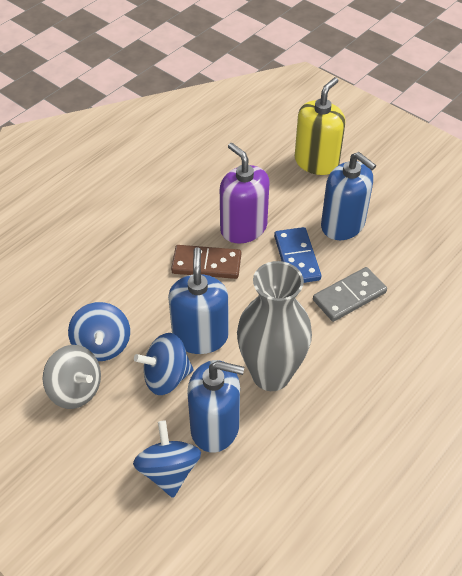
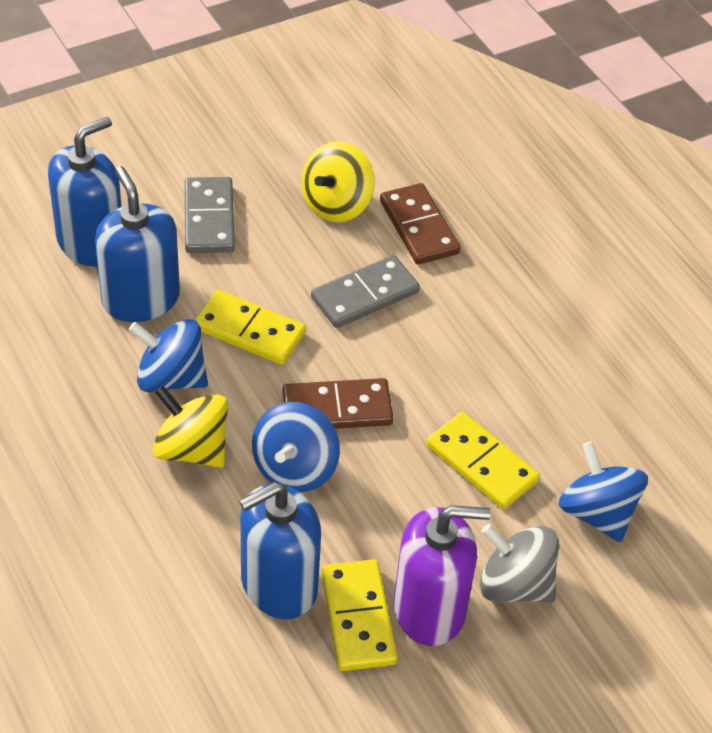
blue domino: [274,227,321,283] = 1 -> none = 0
brown domino: [171,245,241,279] = 1 -> [282,378,393,429] [380,183,460,265] = 2
grey domino: [313,267,387,322] = 1 -> [184,177,235,253] [311,255,420,328] = 2
grey vase: [237,261,312,391] = 1 -> none = 0
yellow domino: none = 0 -> [194,290,306,365] [322,559,398,671] [426,412,540,509] = 3
yellow soap dispenser: [295,77,345,175] = 1 -> none = 0
yellow spinning top: none = 0 -> [153,385,228,468] [301,141,375,222] = 2

